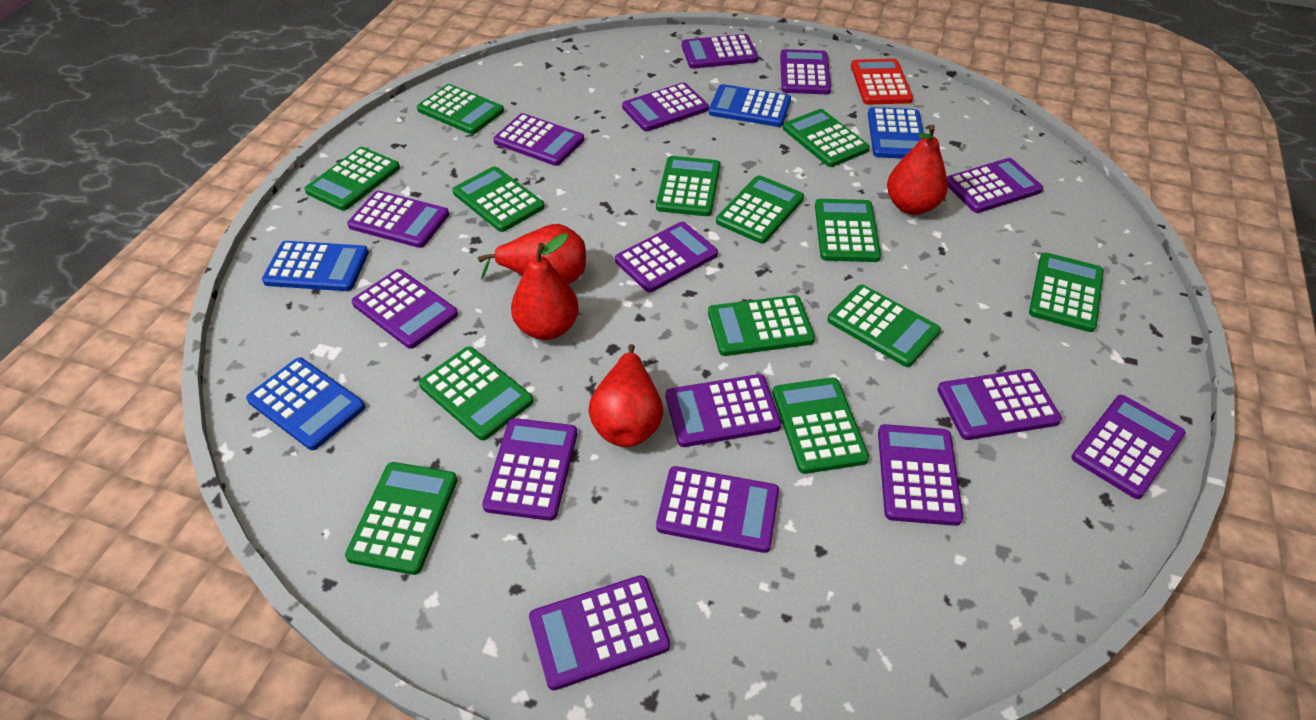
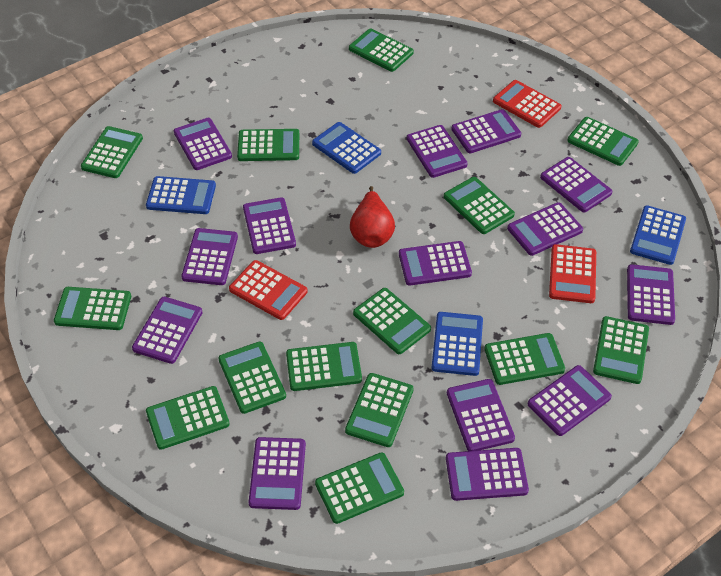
green calculator: [304,147,400,211] [345,462,457,575] [417,84,504,134] [419,347,533,440] [453,166,545,232] [656,156,720,216] [708,295,815,356] [716,175,804,243] [773,378,869,474] [783,109,870,167] [815,199,881,262] [827,285,941,367] [1029,253,1104,332] = 13 -> [54,287,131,330] [81,126,143,178] [146,386,230,450] [218,342,286,414] [237,129,299,161] [286,342,362,391] [315,452,404,524] [345,373,414,447] [349,28,414,72] [353,288,431,354] [444,177,515,234] [485,333,565,385] [567,117,639,166] [593,316,649,384] = 14
purple calculator: [347,191,449,248] [351,269,458,349] [482,418,577,521] [493,113,584,166] [529,575,670,690] [615,222,718,293] [622,83,709,131] [656,466,779,553] [666,374,781,447] [682,34,758,69] [780,49,831,94] [878,424,963,526] [937,369,1062,440] [947,158,1043,213] [1071,395,1186,499] = 15 -> [132,297,203,364] [174,118,232,170] [181,228,238,285] [243,197,296,254] [249,437,306,510] [399,241,472,286] [407,125,467,178] [446,448,529,501] [447,379,515,451] [451,109,521,153] [507,202,583,256] [528,365,612,436] [540,157,612,212] [627,264,675,325] = 14
red calculator: [851,59,913,105] = 1 -> [229,260,308,320] [493,80,561,128] [549,244,596,303] = 3
red pear: [478,224,586,285] [511,233,579,340] [588,344,663,447] [887,125,948,215] = 4 -> [350,186,395,248] = 1

